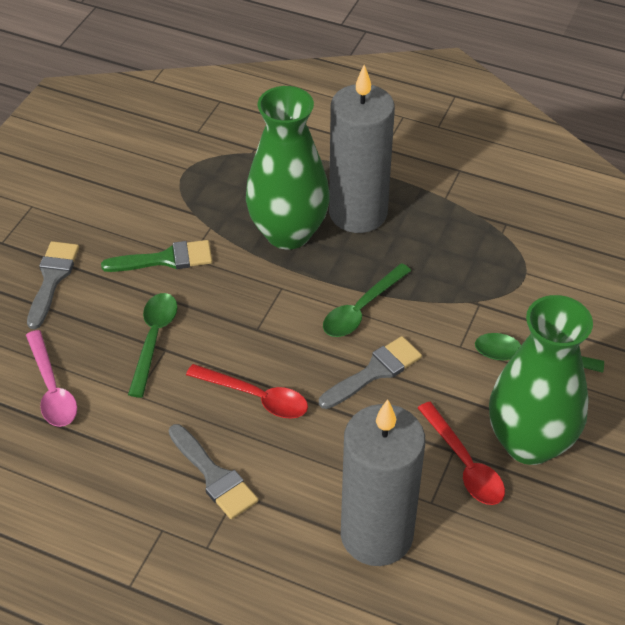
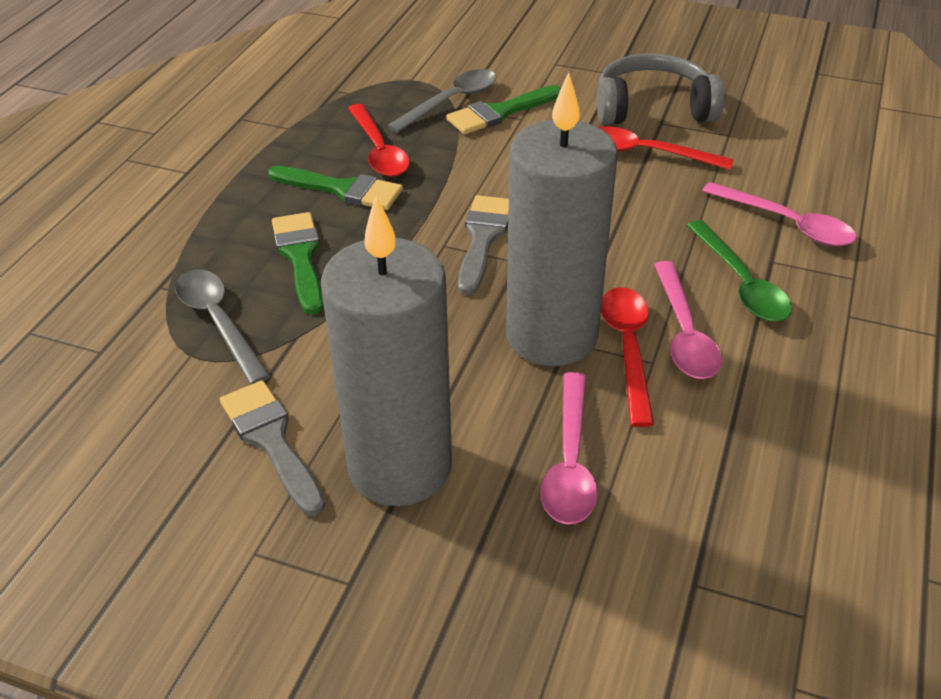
green brush: [101,240,212,272] = 1 -> [268,166,403,210] [272,212,323,315] [446,85,561,134] = 3
green spoon: [128,293,178,397] [323,263,411,337] [475,333,604,373] = 3 -> [686,220,792,322] = 1
green vase: [246,86,330,250] [489,295,593,465] = 2 -> none = 0
grey brush: [27,241,79,329] [169,424,258,519] [319,336,422,409] = 3 -> [220,380,325,516] [458,195,509,295] = 2
grey headphones: none = 0 -> [597,53,724,125] = 1
grey spoon: none = 0 -> [175,269,271,385] [387,69,496,133] = 2
pink spoon: [26,330,77,427] = 1 -> [540,372,598,524] [654,261,722,379] [702,182,856,246] = 3
red spoon: [186,364,308,419] [418,402,505,505] = 2 -> [348,104,410,177] [598,126,734,170] [601,287,654,427] = 3

